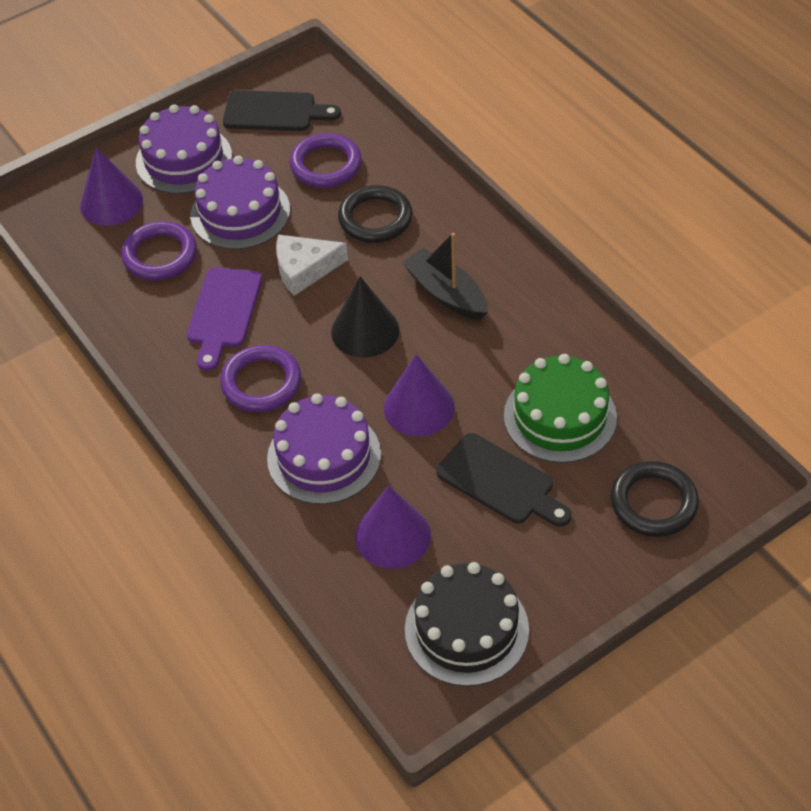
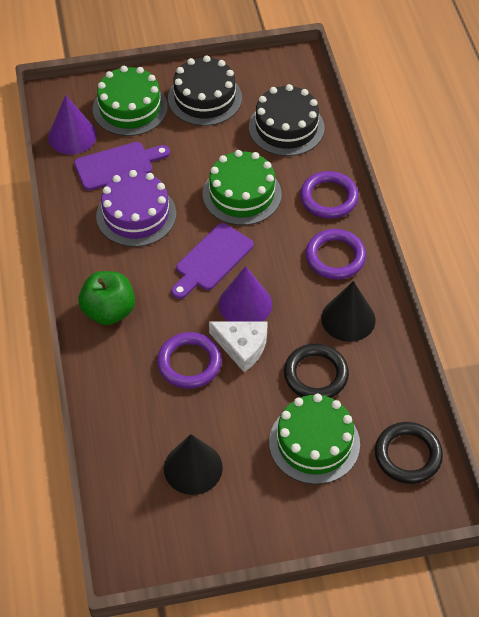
black boat: [402,233,488,320] = 1 -> none = 0
black cake: [405,562,529,686] = 1 -> [168,56,242,126] [249,84,324,156] = 2
black cone: [331,276,399,358] = 1 -> [164,434,223,495] [321,281,376,342] = 2
black cutting board: [223,90,341,131] [436,433,572,527] = 2 -> none = 0
green apple: none = 0 -> [78,271,135,325] = 1
green cake: [504,354,617,463] = 1 -> [93,66,168,136] [203,150,282,225] [269,394,360,484] = 3
purple cake: [136,104,232,194] [191,156,290,250] [267,393,381,504] = 3 -> [96,170,176,247] = 1
purple cone: [80,147,143,226] [355,485,431,569] [384,354,455,436] = 3 -> [48,95,97,155] [218,266,272,322] = 2
purple cutting board: [187,267,262,371] = 1 -> [74,142,170,191] [171,223,254,299] = 2

